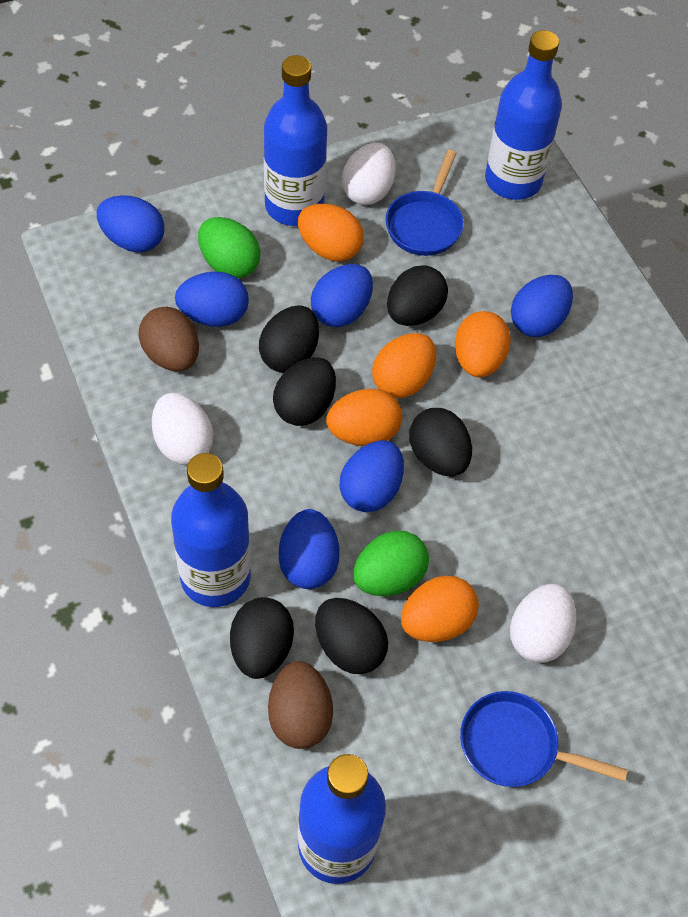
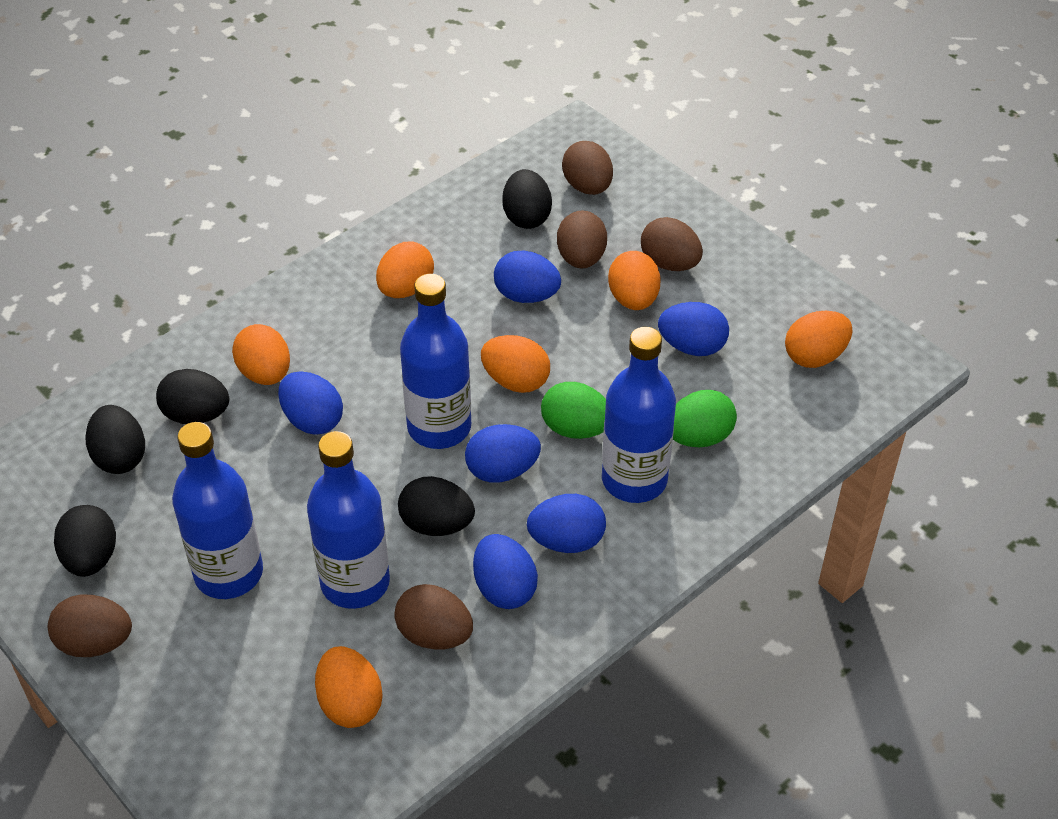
black egg: [230,597,294,679] [259,305,319,373] [273,357,336,426] [315,598,388,674] [387,265,448,326] [409,408,472,477] = 6 -> [54,505,116,577] [86,405,145,474] [156,369,229,424] [398,476,475,536] [502,169,552,229] = 5
blue pan: [385,150,464,256] [460,691,628,787] = 2 -> none = 0
brown egg: [139,307,199,371] [268,661,333,749] = 2 -> [48,595,132,657] [394,584,473,650] [557,210,607,269] [562,141,613,195] [641,217,703,271] = 5
orange egg: [298,204,364,261] [326,389,402,446] [372,333,436,398] [401,576,479,642] [455,311,511,377] = 5 -> [232,324,290,385] [315,646,383,728] [376,242,434,298] [481,335,550,393] [608,251,661,310] [785,311,853,368] = 6
white egg: [152,393,213,465] [342,143,396,205] [510,584,576,663] = 3 -> none = 0

